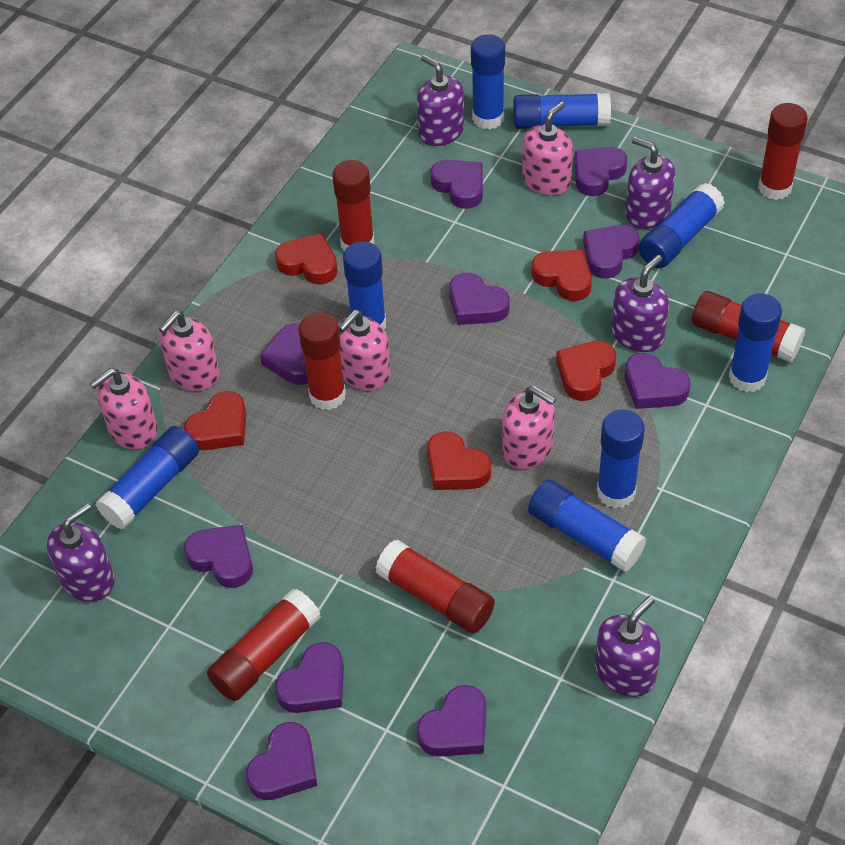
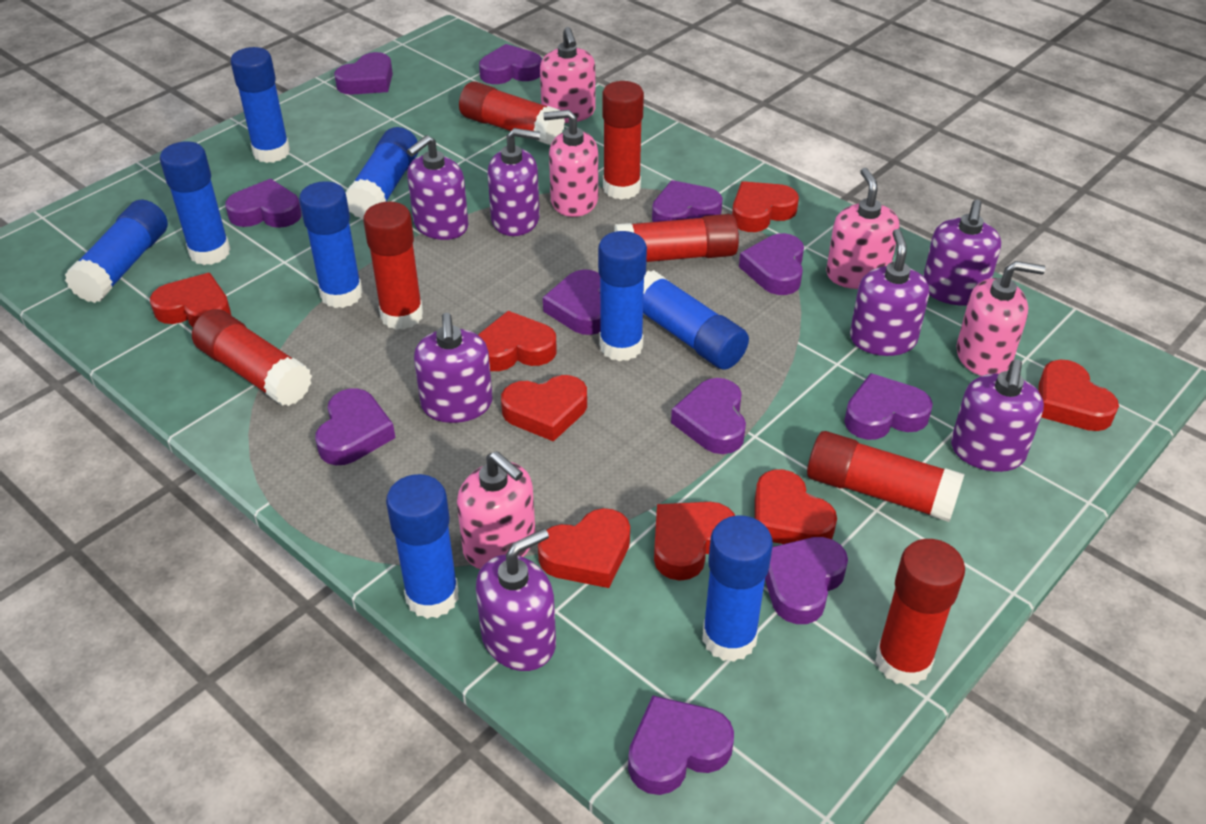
blue glue stick: [96,426,199,529] [343,241,386,329] [471,34,505,129] [514,93,611,129] [528,480,646,572] [597,409,645,508] [639,183,725,268] [729,293,782,392] = 8 -> [65,200,168,303] [160,141,230,265] [231,47,290,163] [299,181,363,308] [345,127,419,220] [386,474,459,619] [598,231,647,361] [643,270,749,370] [702,515,773,662] = 9
purple heart: [184,525,253,588] [246,722,317,800] [260,323,308,385] [275,642,344,713] [417,685,486,757] [430,160,483,209] [449,273,510,325] [574,147,627,196] [583,225,640,279] [625,353,690,409] = 10 -> [225,179,302,228] [315,388,395,465] [334,52,393,95] [479,44,542,84] [543,269,600,335] [628,696,734,795] [652,180,723,222] [671,378,746,454] [739,233,804,295] [765,537,848,624] [844,373,933,440] = 11
purple soap dispenser: [47,503,115,602] [417,55,464,146] [595,596,661,697] [611,255,669,352] [625,137,675,229] = 5 -> [407,135,469,240] [414,313,493,423] [476,529,556,671] [488,128,540,236] [850,229,929,356] [923,200,1001,305] [951,359,1044,472] = 7
red glue stick: [207,588,321,701] [299,312,346,410] [332,160,374,252] [375,540,495,633] [692,291,806,363] [758,103,808,200] = 6 -> [192,309,312,406] [363,202,423,330] [459,82,565,145] [602,81,644,200] [614,214,739,262] [807,431,965,522] [875,539,965,686] = 7
red heart: [184,391,246,450] [275,233,338,285] [427,431,491,490] [532,250,592,301] [556,341,616,401] = 5 -> [150,273,231,327] [478,311,557,371] [501,375,587,442] [538,508,630,588] [654,502,735,581] [732,181,799,232] [755,469,837,544] [1039,360,1119,431] = 8

